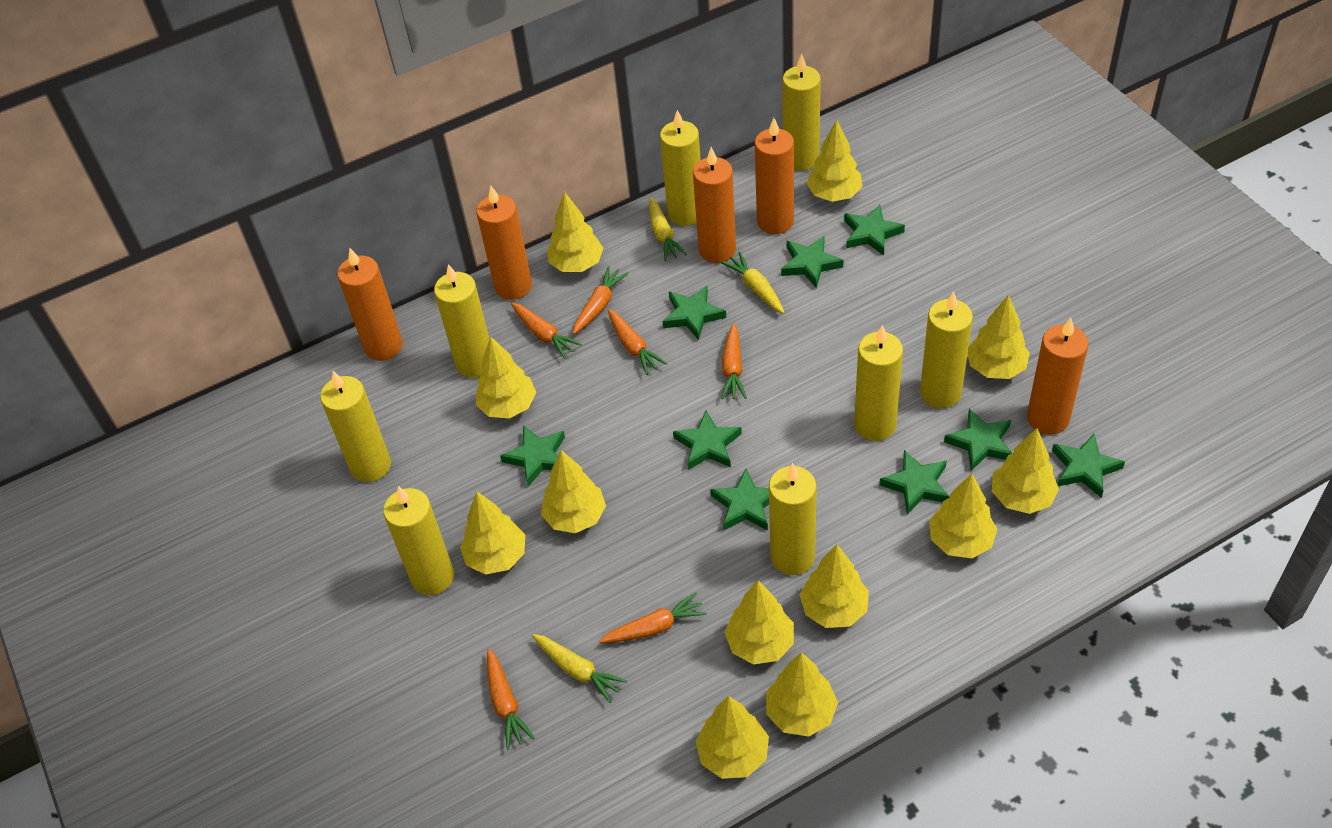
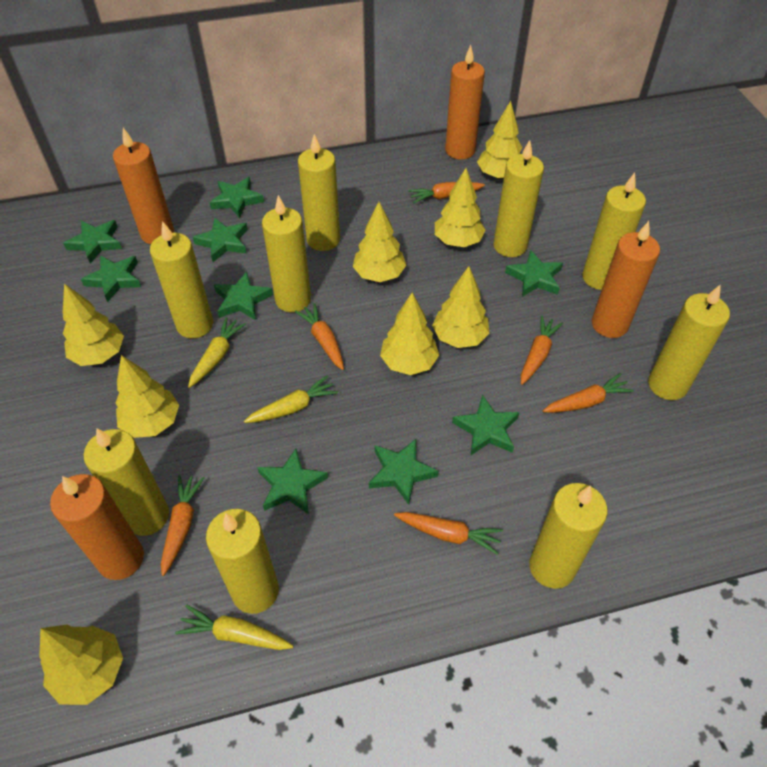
orange candle: [337,248,403,361] [476,186,532,300] [693,147,736,263] [755,118,794,234] [1027,318,1088,435] = 5 -> [50,474,144,580] [113,128,174,244] [445,45,485,159] [592,221,660,338] = 4
yellow candle: [320,371,391,482] [383,486,454,595] [434,264,489,378] [660,110,701,226] [769,463,817,575] [782,54,821,171] [854,325,903,441] [920,291,973,408] = 8 -> [84,428,169,536] [150,221,213,338] [206,509,279,614] [262,195,311,312] [298,134,340,251] [493,140,544,257] [529,483,608,589] [582,173,646,290] [648,284,730,400] = 9
yellow tree: [460,492,525,575] [476,337,536,419] [541,450,606,533] [547,192,604,272] [696,696,769,779] [724,581,794,664] [766,652,838,737] [800,544,869,628] [806,120,862,202] [929,474,997,558] [968,295,1030,379] [992,428,1059,514] = 12 -> [39,625,123,705] [63,284,124,366] [115,355,179,438] [353,202,406,282] [380,292,439,375] [432,266,489,348] [435,168,486,247] [477,101,522,179] = 8

